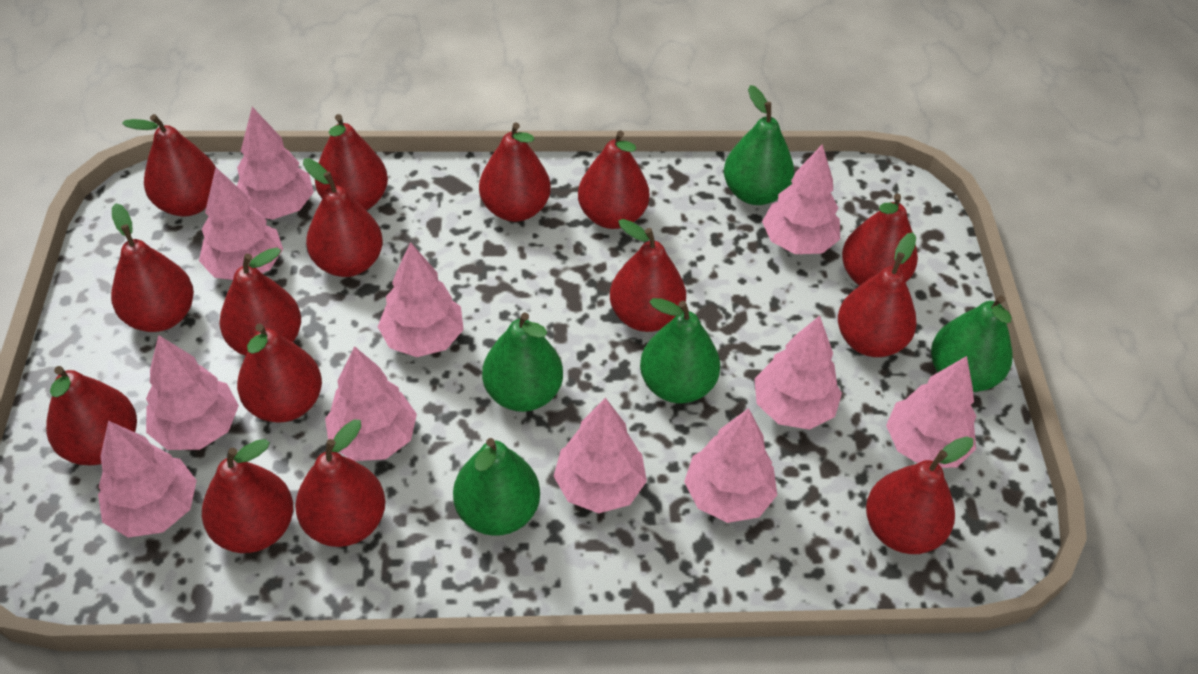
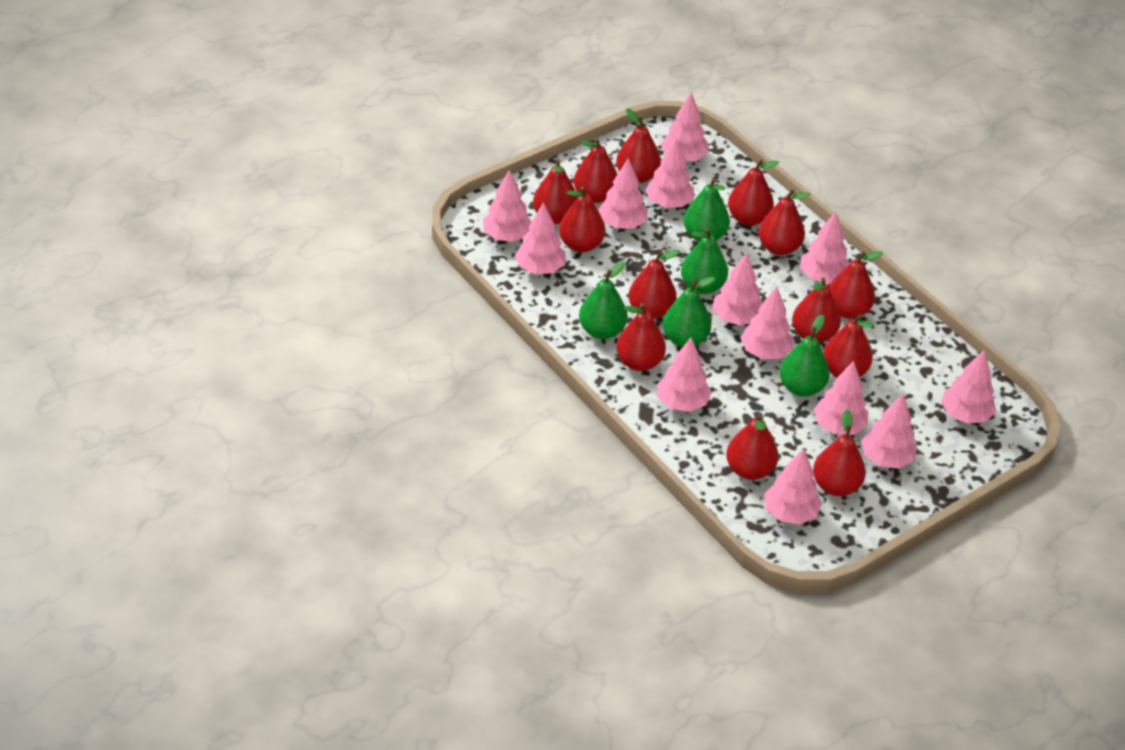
pink tree: [98,421,197,538] [146,335,239,450] [199,168,283,280] [237,107,314,220] [325,346,417,461] [378,242,464,357] [554,398,647,513] [684,408,777,523] [754,316,842,430] [762,144,840,254] [886,356,976,468] = 11 -> [483,170,532,242] [515,202,566,274] [598,158,648,229] [645,137,694,208] [657,338,712,412] [661,92,708,161] [713,253,762,326] [741,287,793,359] [764,448,822,524] [800,212,849,283] [813,361,868,435] [861,394,917,469] [941,350,996,424] = 13
red pear: [46,366,137,465] [111,203,194,332] [122,114,216,216] [202,439,293,553] [219,248,301,356] [237,323,322,423] [295,419,385,547] [303,158,383,277] [315,114,388,210] [479,122,551,222] [578,131,649,229] [610,219,686,332] [838,232,917,357] [842,194,918,286] [866,436,973,554] = 15 -> [533,159,578,224] [559,186,605,252] [574,138,617,203] [616,108,661,183] [616,303,666,371] [628,249,680,319] [726,413,778,480] [728,160,780,226] [758,189,811,255] [792,278,841,343] [813,409,866,496] [823,314,874,378] [829,251,883,319] = 13

